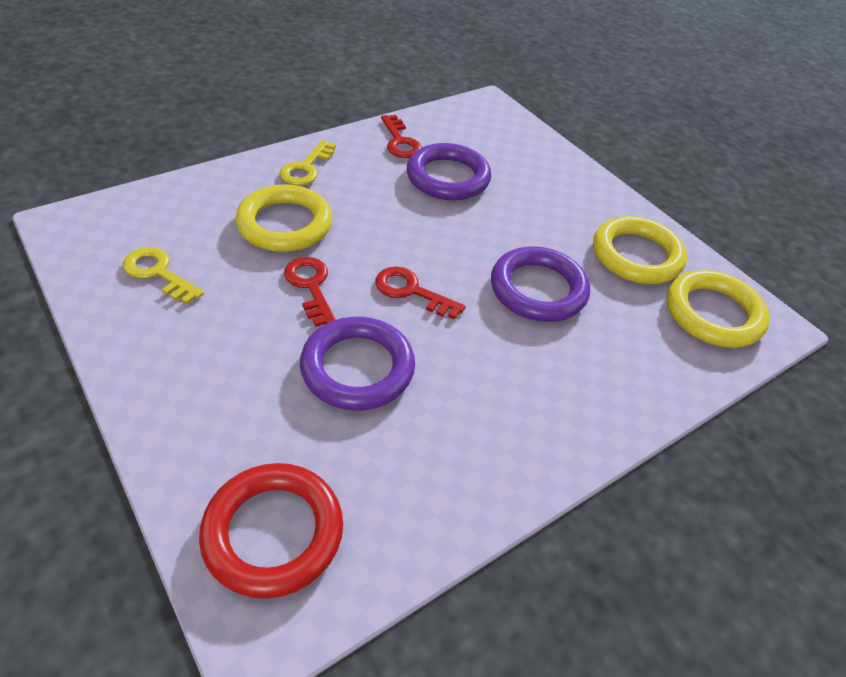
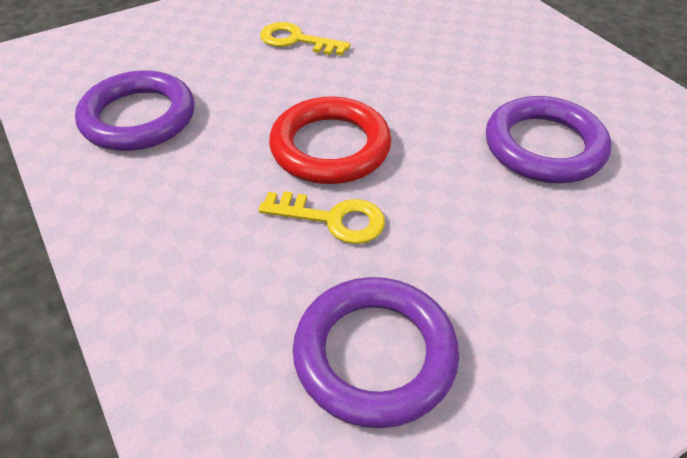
red key: [284,257,336,327] [376,266,466,320] [381,115,422,158] = 3 -> none = 0
yellow ring: [236,184,333,252] [593,216,687,284] [667,270,770,348] = 3 -> none = 0

